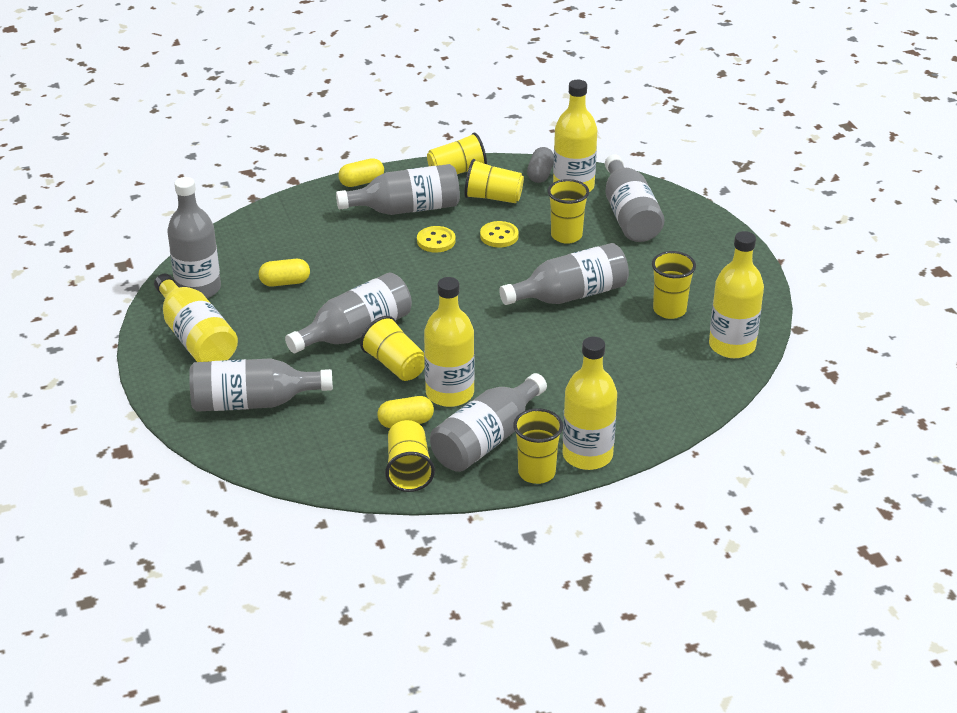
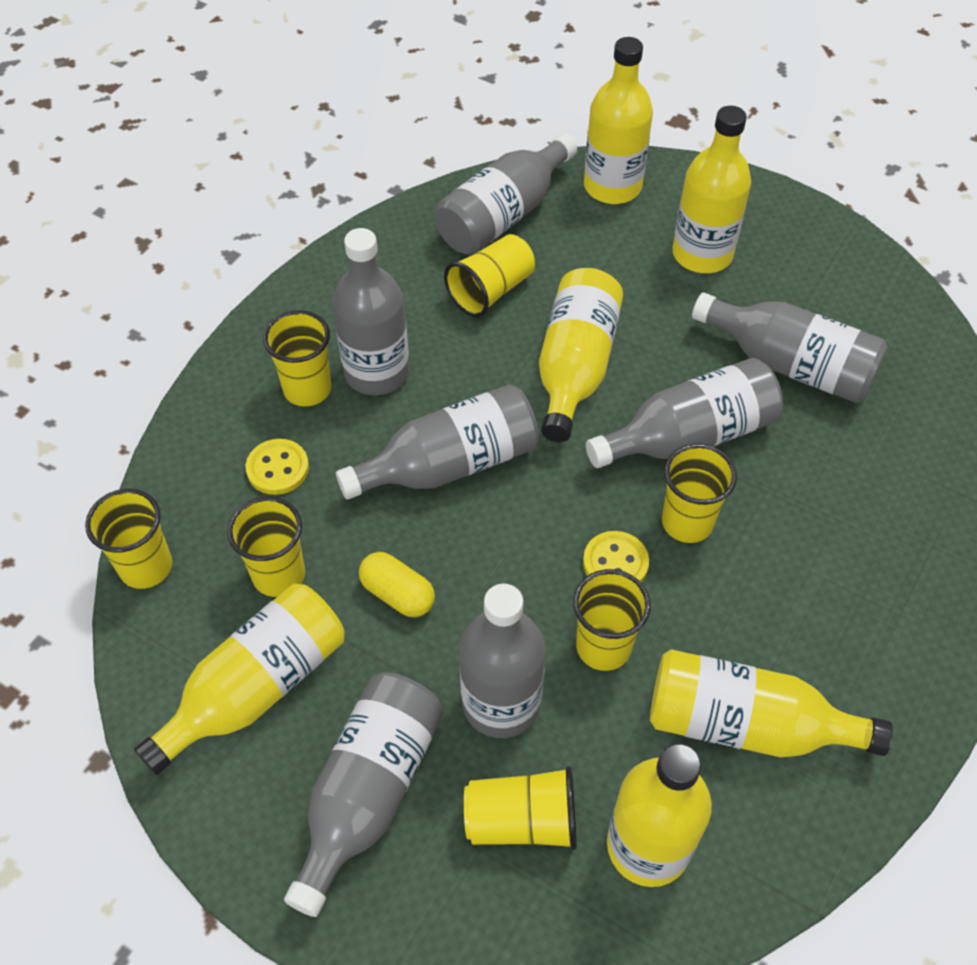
grey capsule: [527,147,554,183] = 1 -> none = 0
yellow bottle: [154,274,238,362] [424,277,475,407] [553,80,597,192] [562,337,617,470] [709,231,764,358] = 5 -> [134,584,344,775] [539,268,623,442] [584,37,653,204] [607,743,712,887] [650,649,893,757] [672,106,751,273] = 6
yellow capsule: [259,259,310,287] [338,158,384,187] [377,396,434,428] = 3 -> [359,552,435,617] = 1

